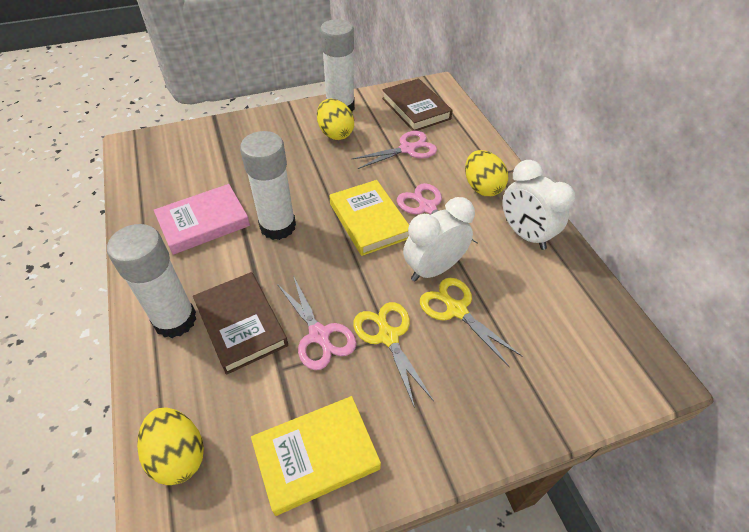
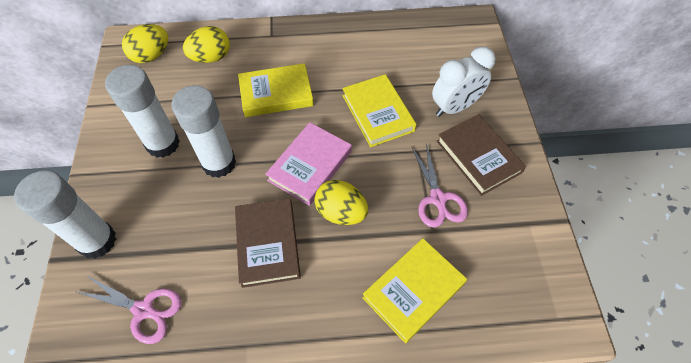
pink scissors: [277,276,357,370] [352,131,437,169] [397,183,478,244] = 3 -> [77,275,182,344] [411,143,468,227] = 2
white clock: [403,197,475,281] [503,160,575,250] = 2 -> [432,47,496,117] = 1
yellow book: [251,396,381,516] [329,180,409,256] = 2 -> [238,63,314,117] [342,74,417,147] [362,238,467,343] = 3
yellow scissors: [353,302,434,408] [420,278,522,367] = 2 -> none = 0

